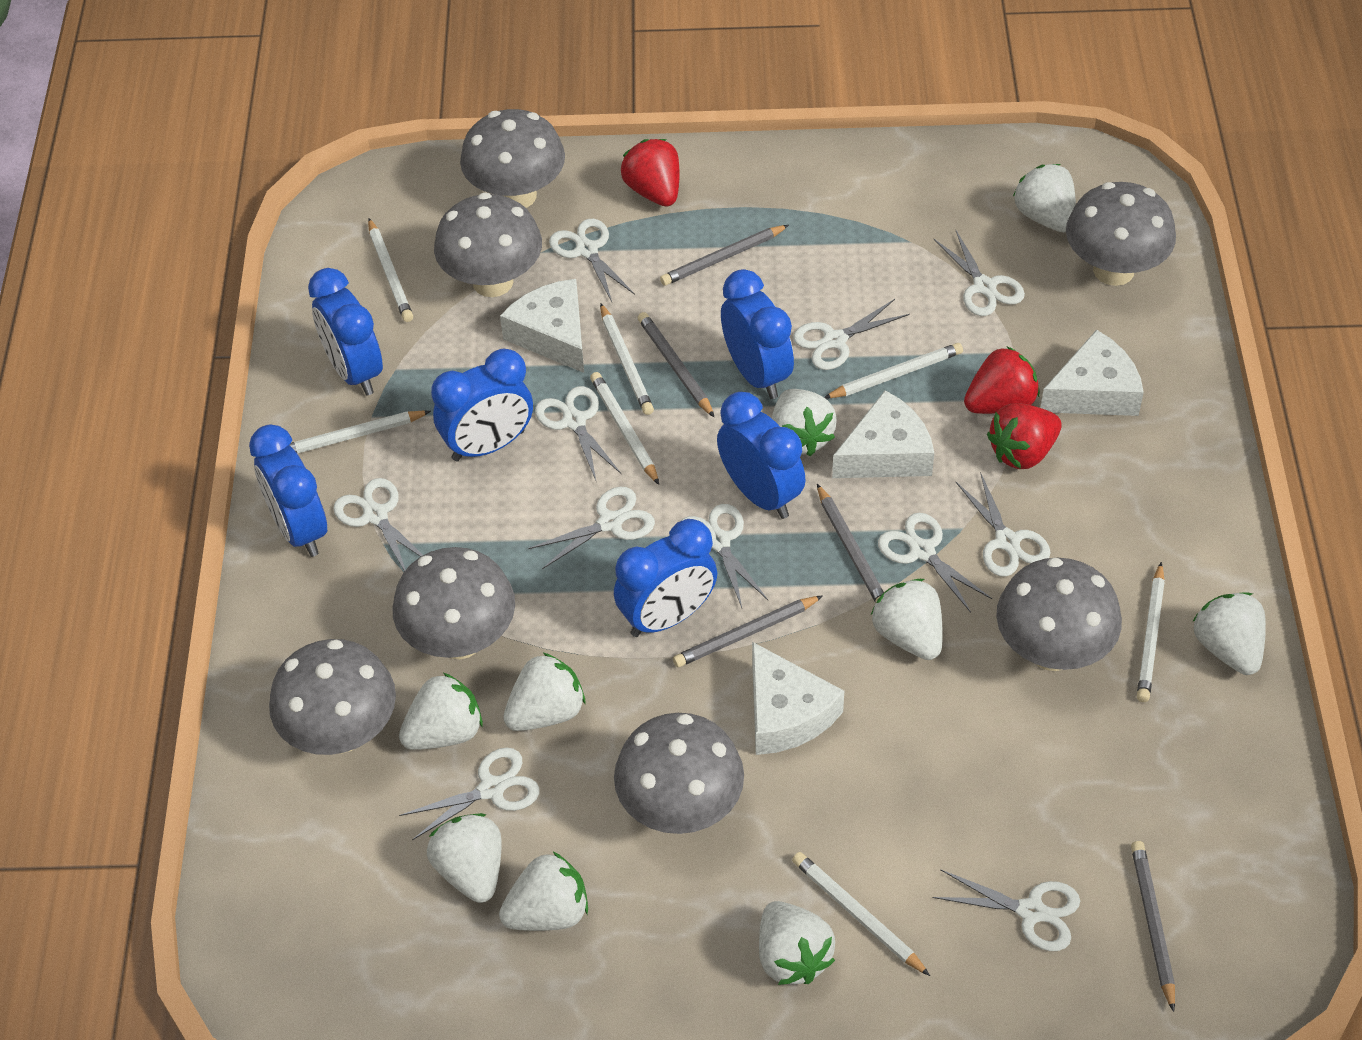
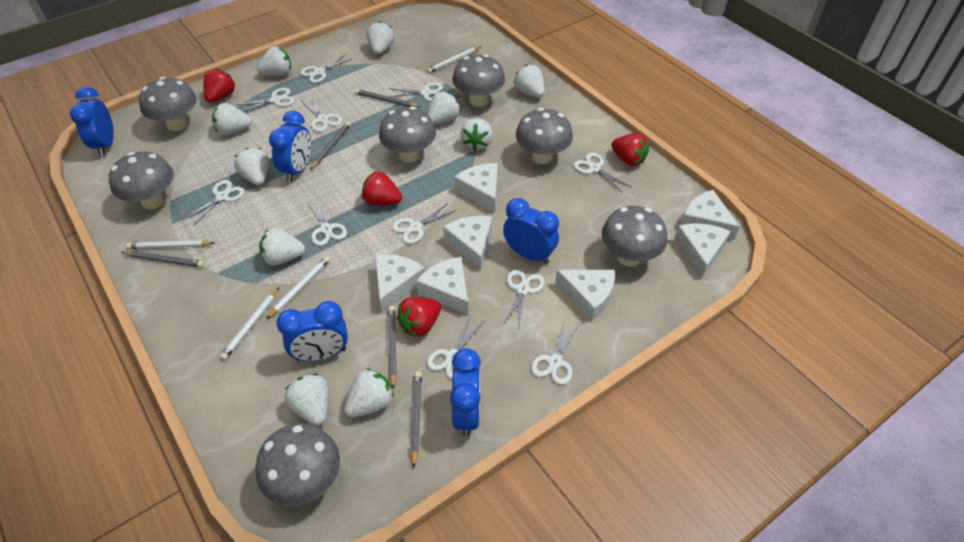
blue clock: [249,425,327,557] [308,268,383,396] [431,349,533,461] [614,519,717,637] [717,392,805,519] [721,269,794,399] = 6 -> [70,86,114,156] [269,111,311,182] [276,301,348,362] [450,348,481,437] [503,198,559,264] = 5
red strawberry: [621,139,680,207] [964,346,1040,414] [987,403,1062,469] = 3 -> [203,68,236,103] [362,171,402,206] [397,297,441,337] [611,133,649,166] = 4
white cheese: [500,279,584,373] [752,642,844,755] [832,390,934,478] [1041,330,1144,416] = 4 -> [375,254,425,312] [416,257,468,315] [443,216,492,270] [454,163,498,213] [555,270,615,321] [674,223,731,279] [681,190,740,240] = 7
white pencil: [289,411,431,454] [368,218,413,322] [590,372,659,485] [600,303,654,415] [792,852,930,976] [824,343,963,398] [1137,562,1165,702] = 7 -> [126,240,214,249] [220,288,279,360] [266,256,330,319] [427,46,481,73] = 4
white strawberry: [399,673,483,750] [427,813,502,903] [499,852,588,931] [503,653,585,731] [759,901,835,985] [772,389,837,456] [871,579,943,660] [1013,164,1076,233] [1192,592,1266,675] = 9 -> [212,103,252,135] [234,148,269,186] [257,46,291,76] [259,228,305,266] [285,374,329,425] [344,368,394,417] [366,21,395,55] [427,92,461,125] [460,118,493,151] [514,64,544,98] = 10

